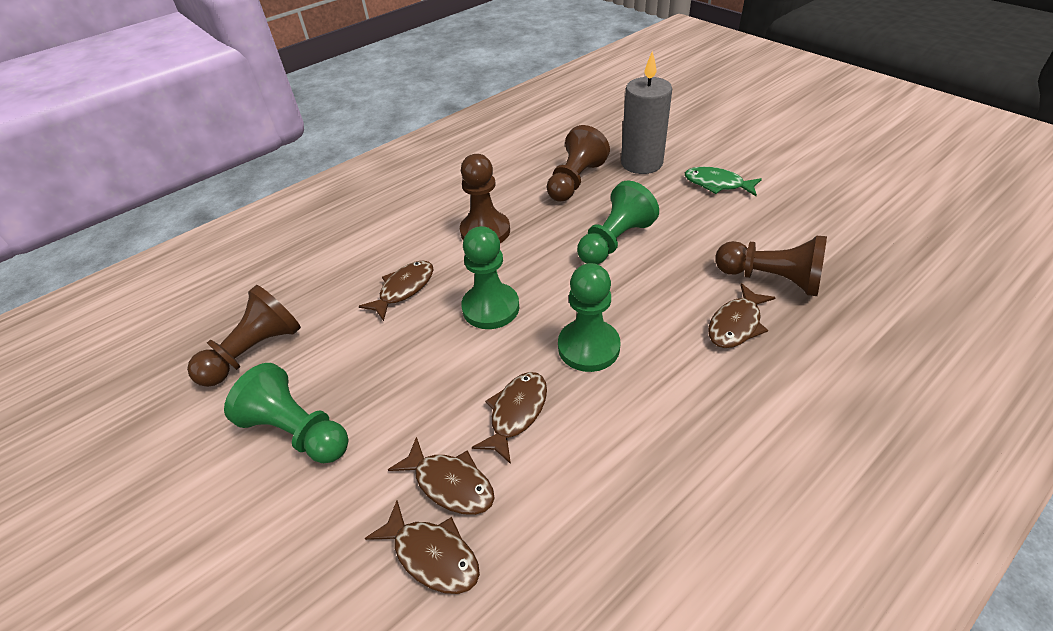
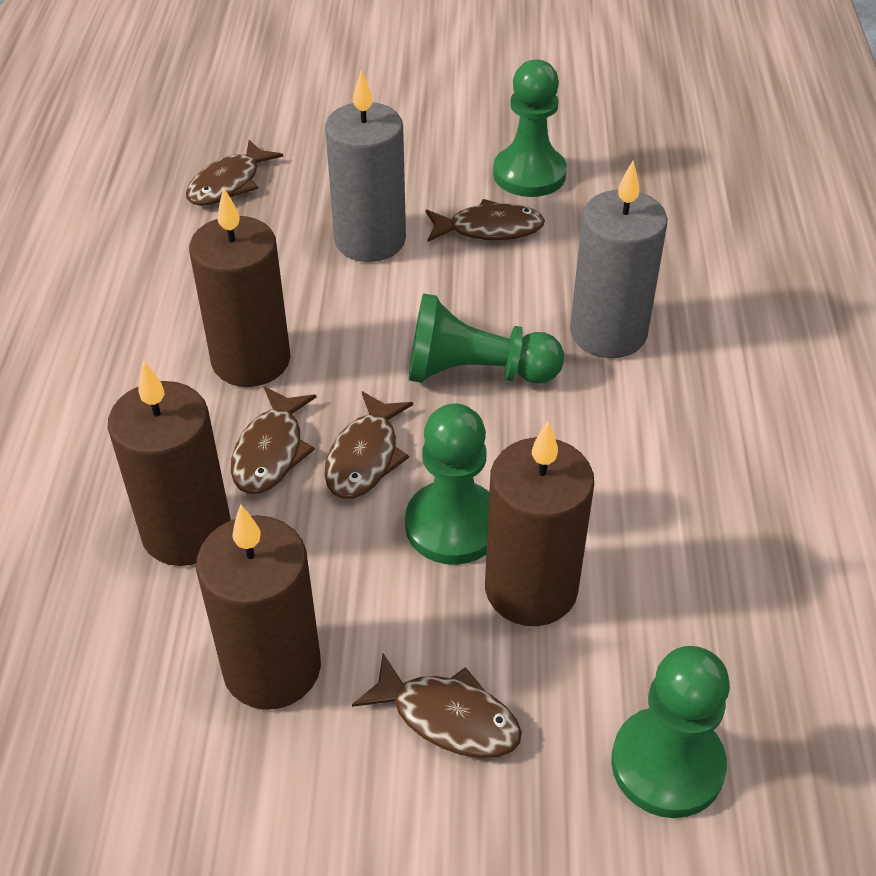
brown candle: none = 0 -> [108,361,231,566] [189,187,291,387] [196,505,321,710] [485,421,594,626] = 4
brown pawn: [187,285,301,387] [460,154,510,243] [547,125,610,202] [715,236,827,296] = 4 -> none = 0
green fish: [685,167,762,196] = 1 -> none = 0
grey candle: [621,51,672,174] = 1 -> [325,70,406,262] [570,161,668,358] = 2

